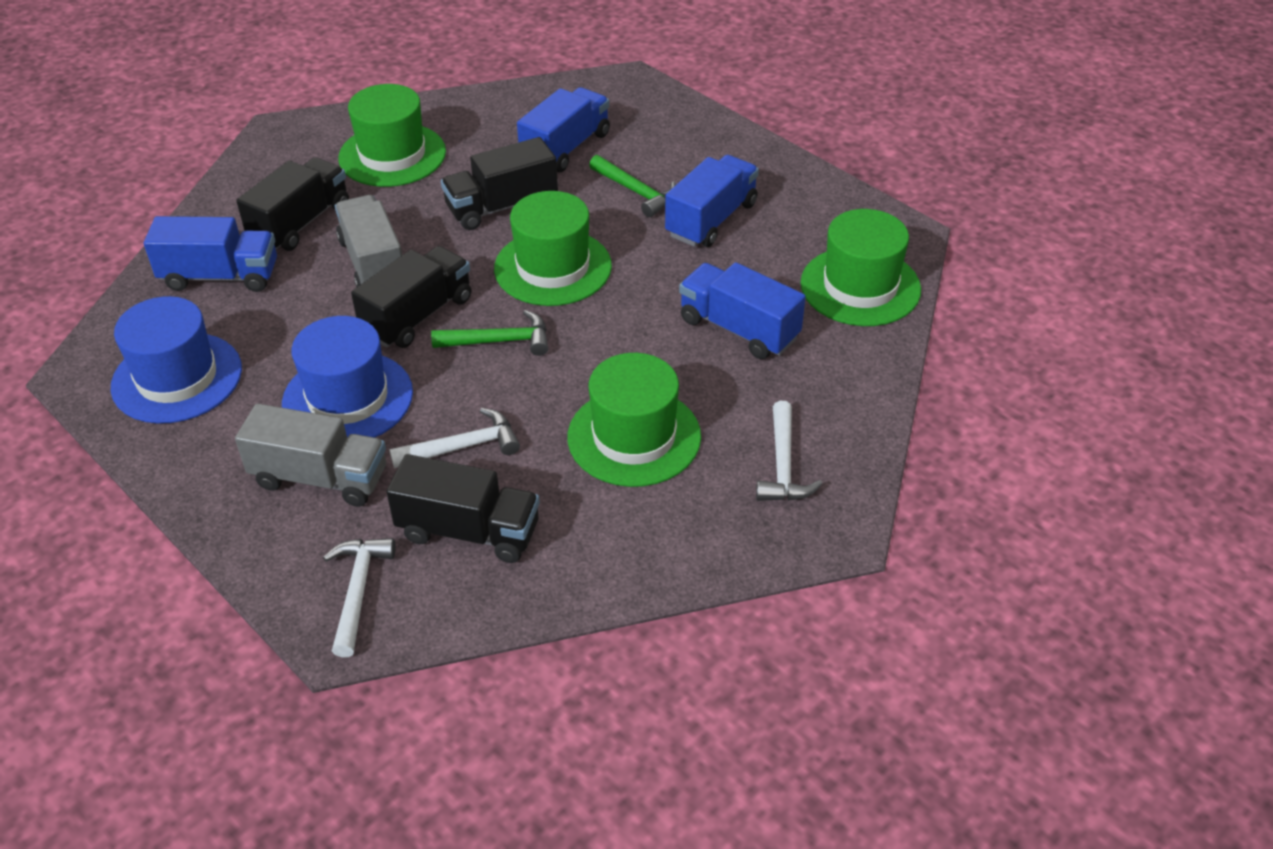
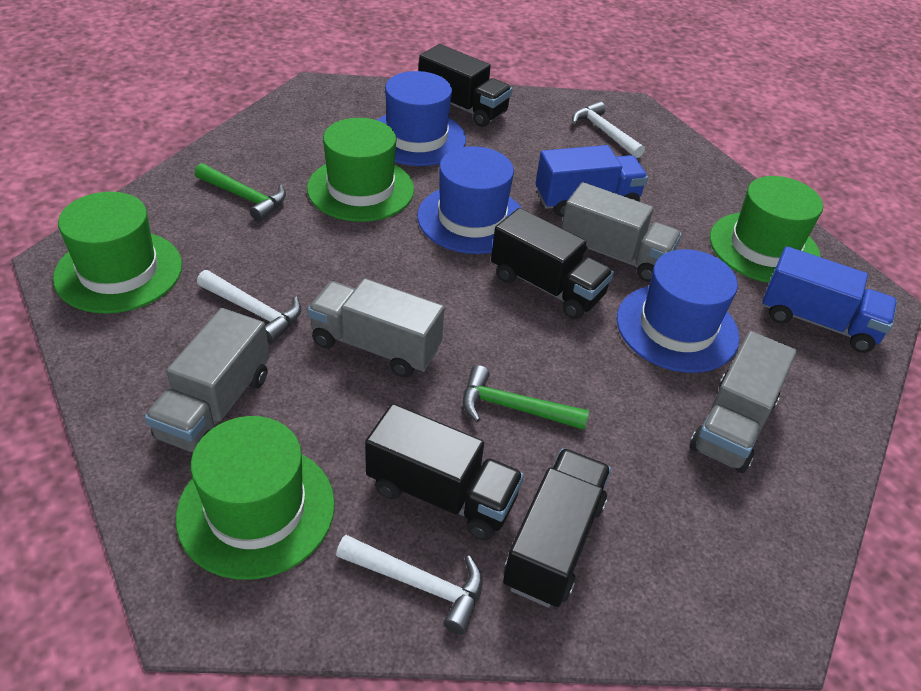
blue hat: [111,296,242,424] [282,316,413,438] = 2 -> [377,71,466,166] [417,146,521,254] [617,249,740,373] = 3
blue truck: [144,216,277,292] [517,87,610,172] [665,155,759,247] [679,262,806,359] = 4 -> [536,145,648,217] [762,246,897,353] = 2
grey truck: [235,403,386,507] [335,195,402,287] = 2 -> [144,308,270,452] [307,278,445,377] [562,182,682,282] [689,331,797,473] = 4

